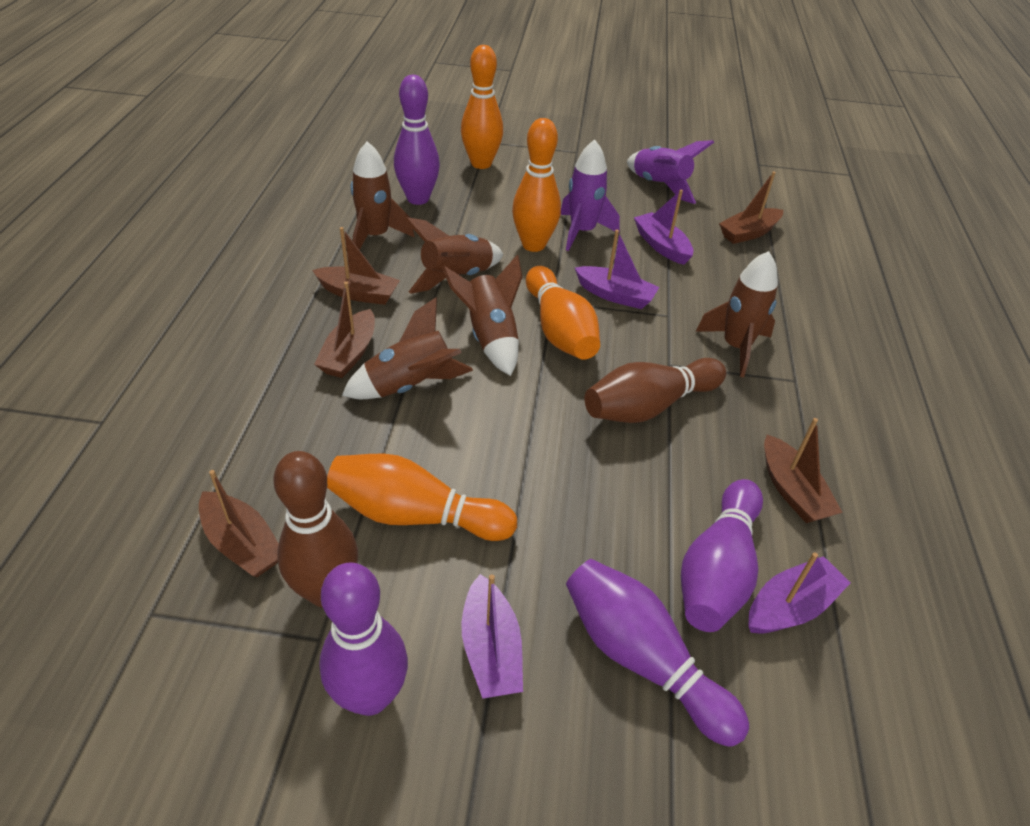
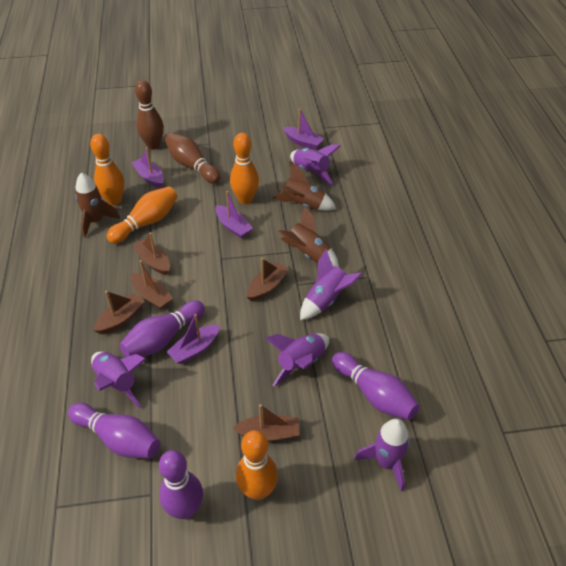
brown rocket: [342,297,473,399] [351,141,414,250] [405,217,503,294] [442,255,522,376] [696,251,778,377] = 5 -> [75,172,120,238] [273,162,336,211] [278,206,339,267] = 3
purple rocket: [561,139,620,251] [627,140,714,204] = 2 -> [91,352,146,408] [265,333,329,386] [290,144,341,185] [300,249,362,320] [354,419,410,492] = 5

